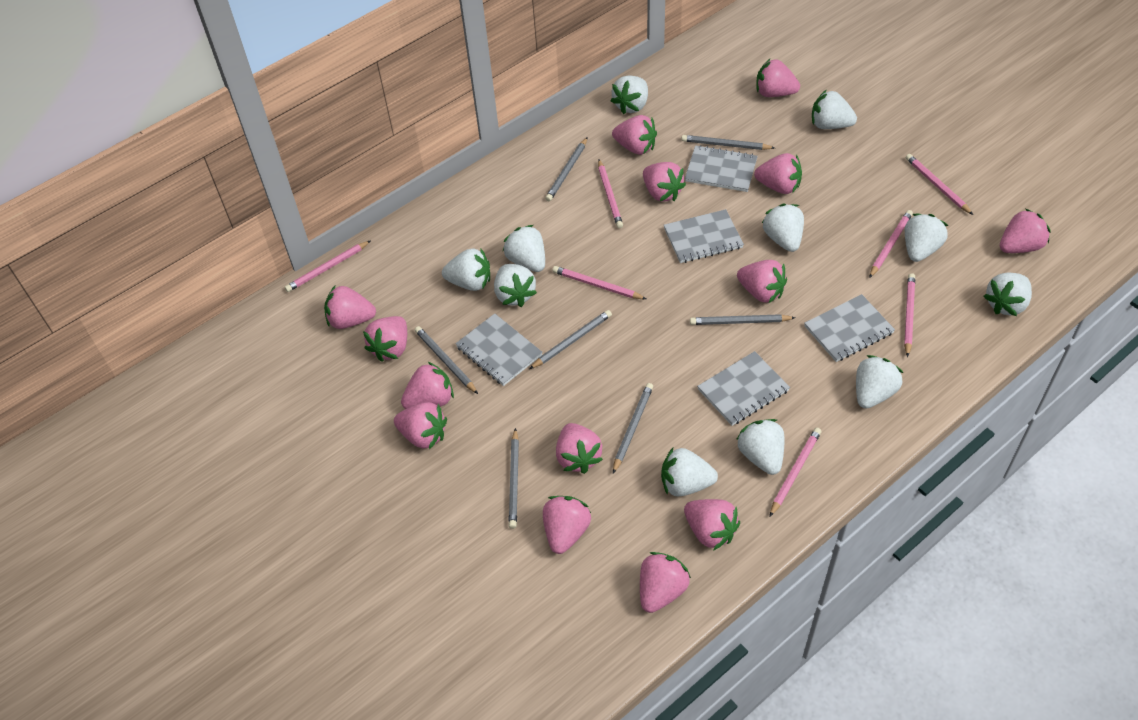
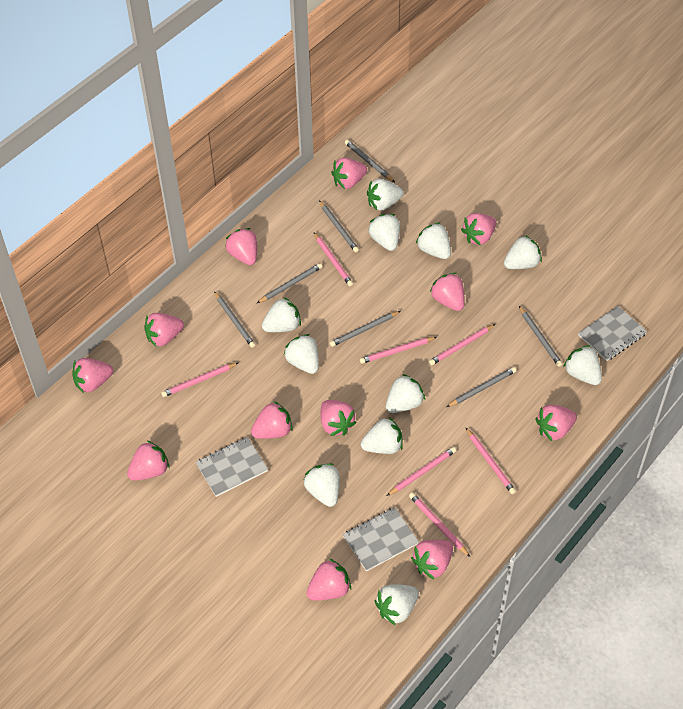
grey notebook: [455,313,543,386] [664,209,744,263] [685,145,758,192] [697,351,790,426] [804,294,895,362] = 5 -> [196,437,268,497] [343,507,419,572] [578,306,647,361] = 3
pink strawberry: [324,286,376,329] [363,316,407,362] [394,402,447,449] [401,362,454,409] [543,496,591,554] [556,423,603,474] [612,115,657,155] [640,552,691,613] [643,162,686,202] [684,499,740,551] [737,260,787,303] [754,153,802,194] [756,59,800,97] [1000,209,1051,253] = 14 -> [72,358,113,393] [127,441,169,481] [144,313,184,346] [225,228,257,265] [251,401,293,439] [306,559,351,600] [321,400,357,436] [331,158,367,189] [411,540,453,579] [430,273,465,311] [461,213,496,245] [535,405,577,441] = 12

